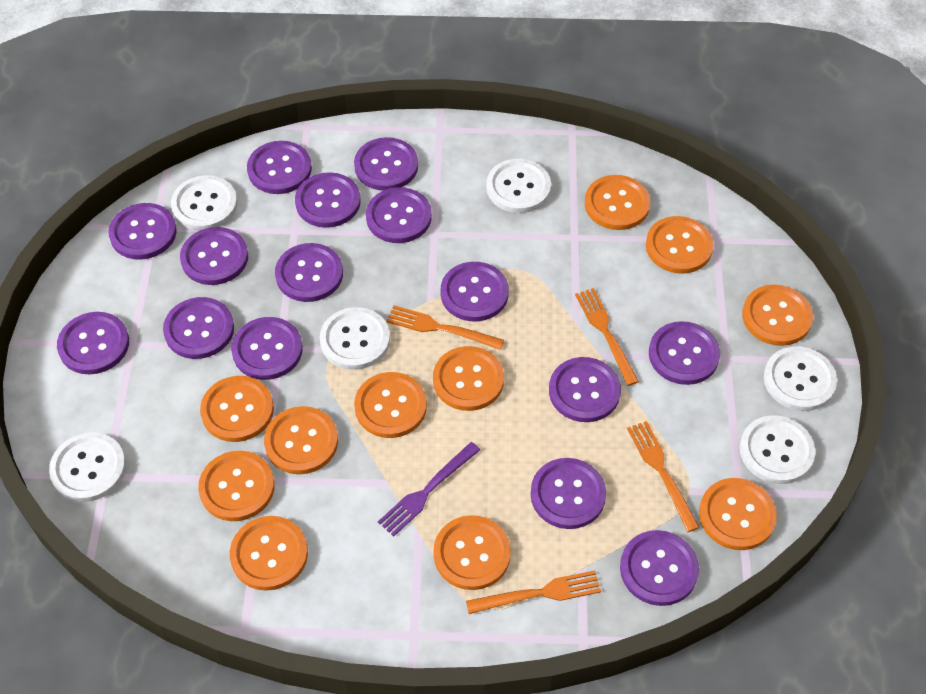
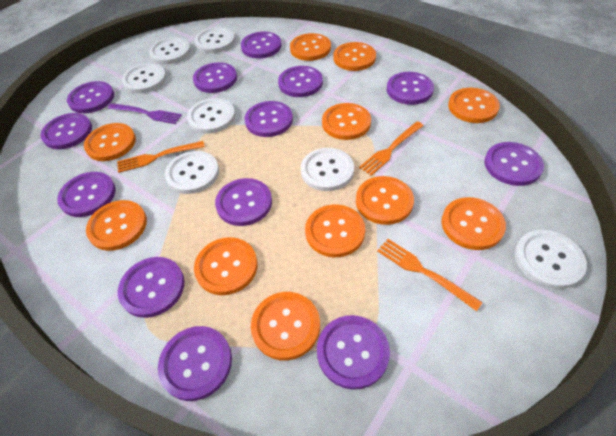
orange fork: [386,305,504,350] [466,570,601,614] [575,288,639,386] [627,421,700,532] = 4 -> [117,141,205,173] [359,122,424,176] [377,239,483,311] = 3
purple button: [57,312,129,374] [109,203,177,260] [163,297,234,359] [180,227,248,285] [231,317,303,380] [247,141,312,194] [275,243,343,302] [295,172,361,228] [354,137,418,191] [366,187,432,243] [440,262,509,321] [530,458,606,529] [549,357,621,422] [620,530,699,606] [649,321,720,385] = 15 -> [40,113,92,150] [57,172,116,217] [67,81,114,113] [118,257,185,318] [158,326,232,401] [193,62,237,93] [215,178,272,226] [241,31,281,58] [244,101,293,137] [278,66,323,97] [317,315,390,390] [387,72,434,105] [484,142,544,186] = 13
white button: [49,432,126,502] [171,175,238,231] [320,307,390,370] [486,159,551,213] [739,416,816,484] [764,346,837,411] = 6 -> [122,63,167,93] [149,37,191,64] [165,151,219,194] [187,98,235,134] [195,27,235,53] [300,148,354,191] [515,230,587,289] = 7

